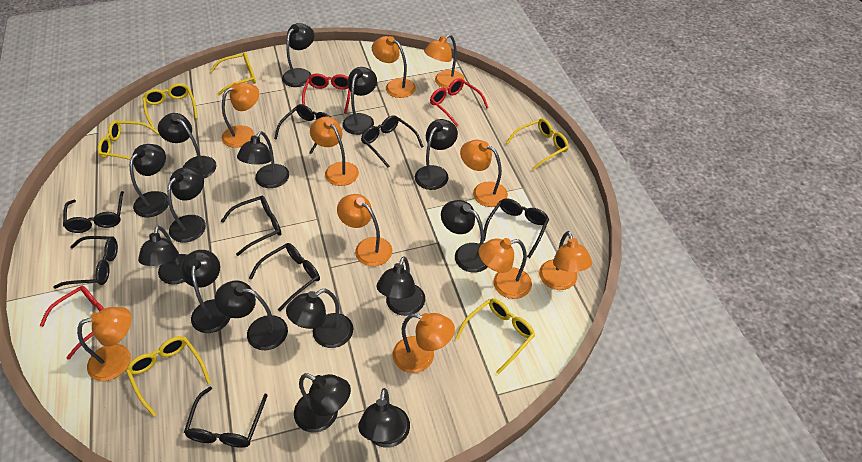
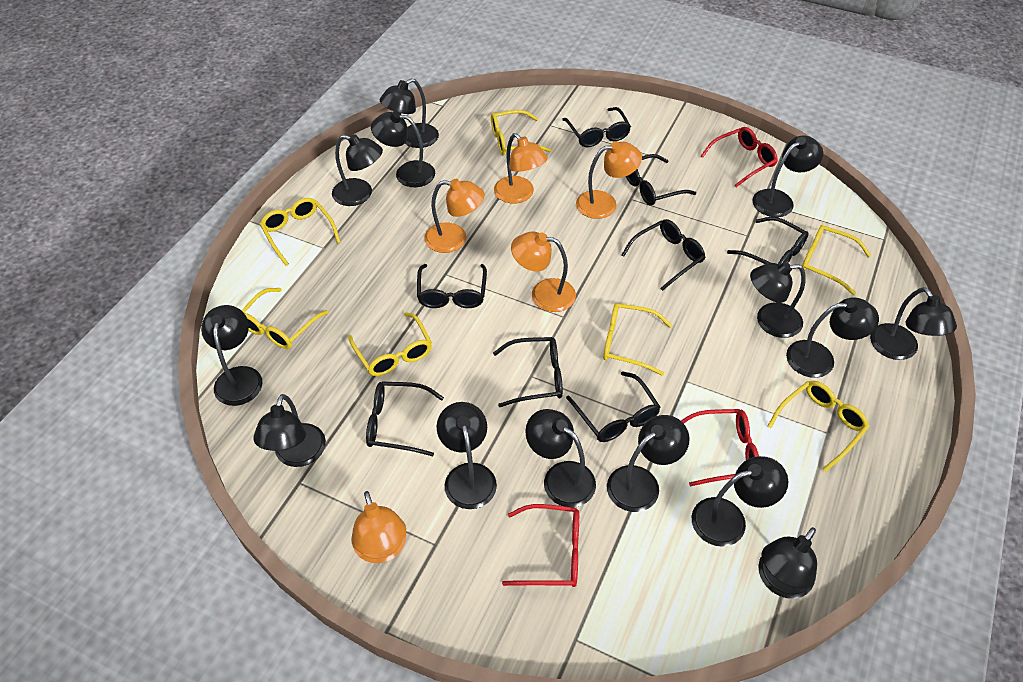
black lamp: [130,144,169,217] [138,226,187,285] [158,113,217,178] [167,167,206,243] [180,250,231,333] [215,280,288,350] [237,131,289,188] [282,23,314,87] [286,289,353,348] [294,373,351,433] [343,67,377,135] [358,388,410,448] [377,256,425,316] [415,119,458,190] [441,200,488,272] = 15 -> [201,305,262,406] [253,394,326,467] [332,134,383,206] [371,111,435,187] [380,79,439,148] [437,402,497,509] [525,409,596,507] [607,415,689,512] [692,456,788,547] [750,262,806,338] [753,135,823,217] [758,527,817,599] [786,297,879,378] [870,287,957,360] = 14
orange lamp: [77,307,132,381] [222,82,259,148] [310,117,359,186] [337,194,392,266] [372,36,416,98] [393,313,455,373] [424,34,465,88] [460,140,508,207] [479,238,532,299] [539,231,592,290] = 10 -> [351,491,406,563] [424,179,485,253] [494,133,548,204] [511,232,576,312] [576,141,642,219] = 5
yellow glasses: [98,120,159,160] [126,336,211,417] [142,83,198,129] [210,52,256,95] [455,298,535,374] [506,118,569,170] = 6 -> [241,288,328,349] [260,198,340,266] [348,312,432,376] [491,110,551,156] [603,303,672,376] [767,381,869,472] [802,225,871,295] = 7

